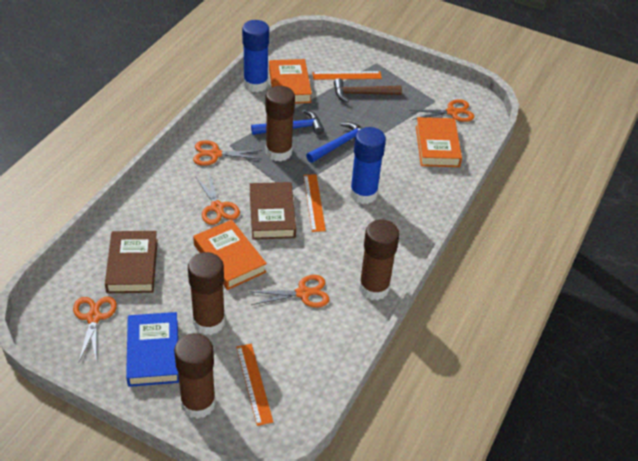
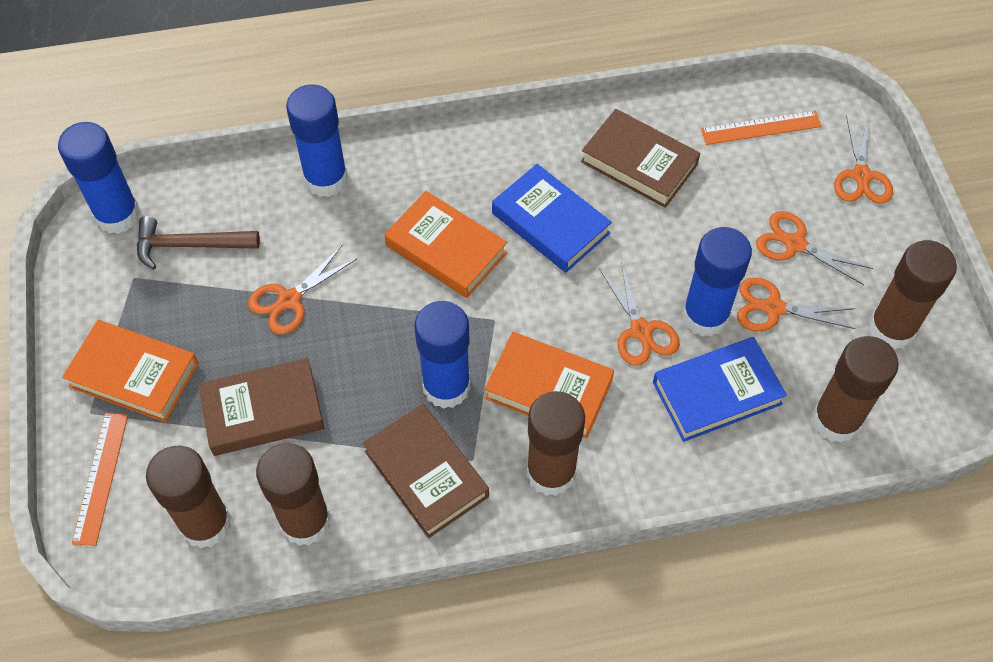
blue book: [126,312,179,387] = 1 -> [492,164,612,273] [653,337,787,442] = 2
blue glue stick: [242,20,269,92] [350,127,386,204] = 2 -> [58,122,140,234] [286,84,348,197] [415,301,471,409] [682,227,752,337] = 4
blue hammer: [251,110,324,135] [306,122,362,163] = 2 -> none = 0
brown book: [105,231,158,293] [250,182,296,240] = 2 -> [198,358,324,456] [363,404,489,538] [581,109,701,208] = 3
brown glue stick: [174,333,216,419] [188,252,225,335] [265,86,295,162] [359,220,400,300] = 4 -> [146,446,231,549] [256,443,331,546] [527,391,585,496] [812,336,899,443] [868,240,957,350] = 5
orange ruler: [236,344,273,426] [303,174,326,232] [312,71,382,80] = 3 -> [72,413,128,546] [701,111,822,145] = 2

